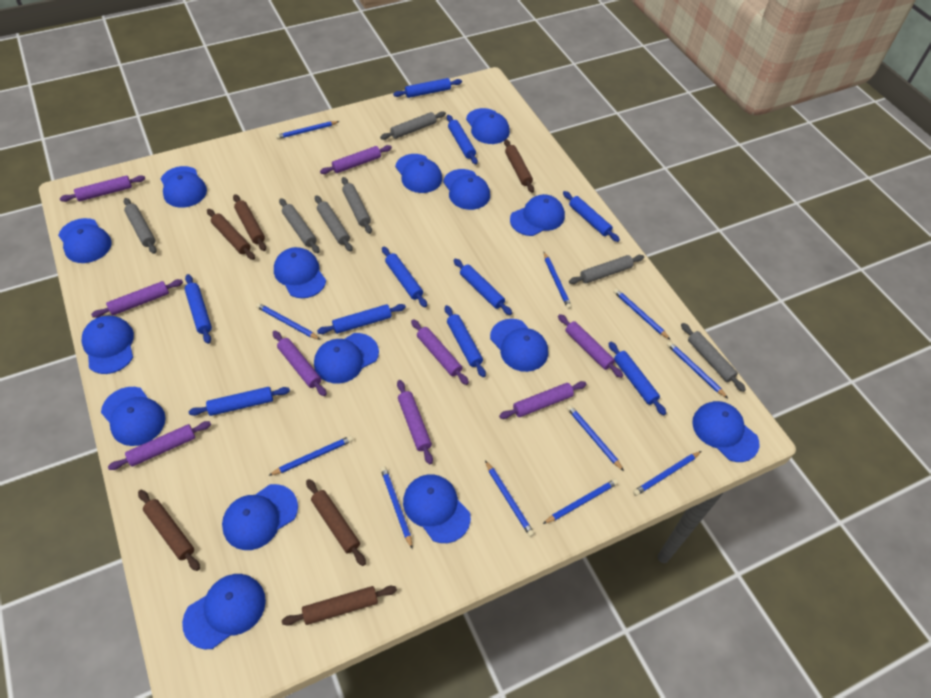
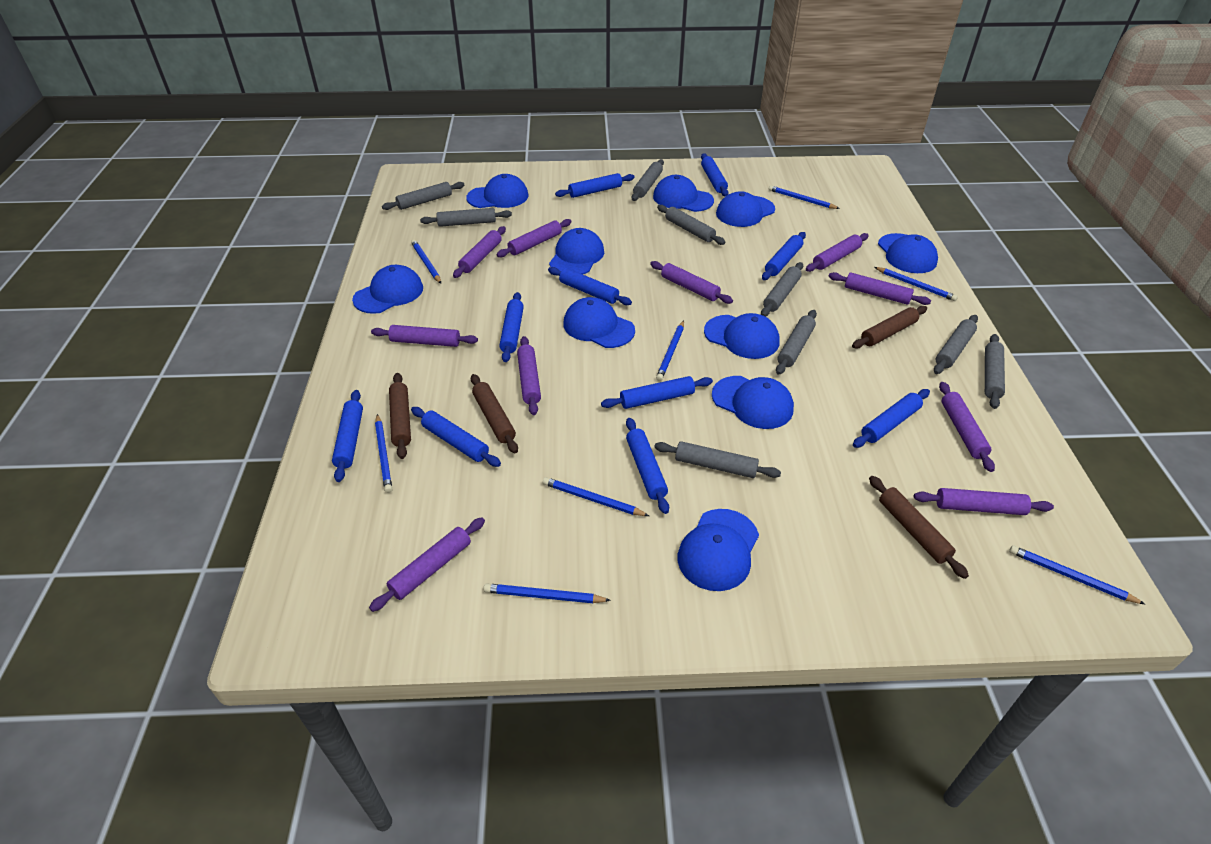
blue cap: [58,218,111,263] [81,316,134,374] [101,387,166,446] [161,166,207,208] [182,574,266,649] [222,484,298,550] [274,247,326,298] [314,333,379,384] [395,154,442,193] [403,474,471,543] [443,169,490,210] [466,108,510,144] [490,319,548,372] [510,194,565,236] [692,401,759,462] = 15 -> [352,265,423,314] [466,174,528,208] [549,228,604,274] [563,297,635,348] [653,175,714,212] [678,509,759,591] [704,313,780,359] [712,376,794,429] [716,191,775,227] [878,233,938,273] = 10
blue pencil: [256,303,321,340] [268,436,353,476] [276,121,340,139] [380,466,413,549] [485,460,535,537] [543,479,618,524] [544,252,572,309] [567,405,624,471] [613,288,671,340] [633,451,701,496] [667,341,728,398] = 11 -> [375,414,392,493] [411,240,441,284] [483,583,611,603] [543,477,649,516] [656,320,684,381] [768,185,840,209] [874,267,958,301] [1009,545,1146,605] = 8
brown rolling pin: [138,490,200,571] [207,209,255,260] [233,194,266,251] [282,586,397,626] [306,479,366,566] [504,139,534,193] = 6 -> [389,373,411,459] [471,374,518,453] [852,306,927,349] [869,476,969,579] = 4
grey rolling pin: [124,198,157,254] [279,198,320,253] [315,195,352,252] [341,177,372,234] [380,111,446,140] [569,255,644,284] [681,323,746,392] = 7 -> [382,182,464,210] [420,208,512,227] [632,159,664,201] [654,441,781,478] [657,205,725,245] [761,262,803,317] [776,310,817,375] [934,315,978,374] [985,334,1005,409] = 9
purple rolling pin: [60,175,145,202] [91,279,183,318] [108,421,211,470] [273,331,327,396] [320,145,392,174] [397,380,433,464] [411,319,469,385] [499,381,587,419] [558,314,623,378] = 9 -> [369,517,485,612] [371,325,478,347] [453,226,506,278] [496,219,572,257] [517,336,541,415] [650,261,733,304] [806,233,869,272] [828,272,931,305] [914,488,1054,515] [939,382,995,472] = 10

